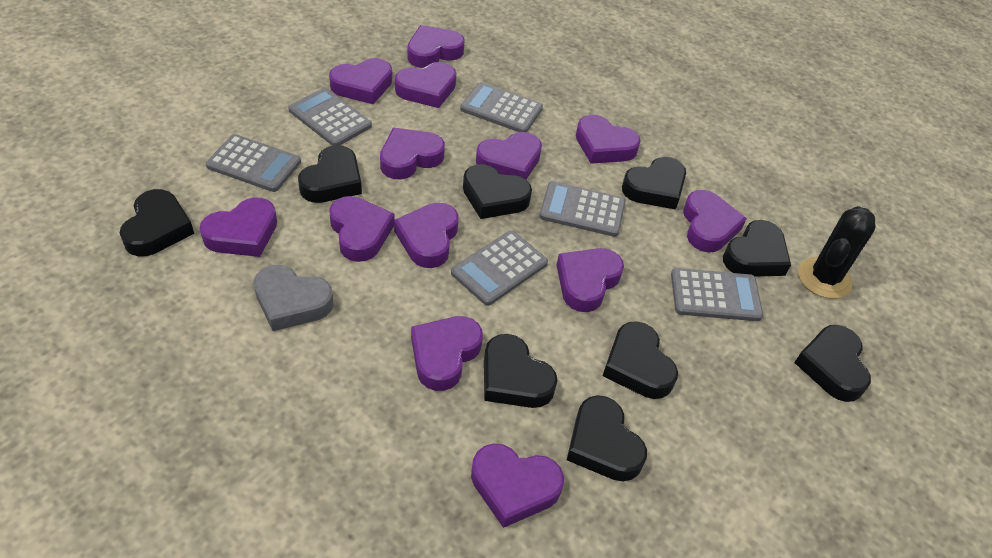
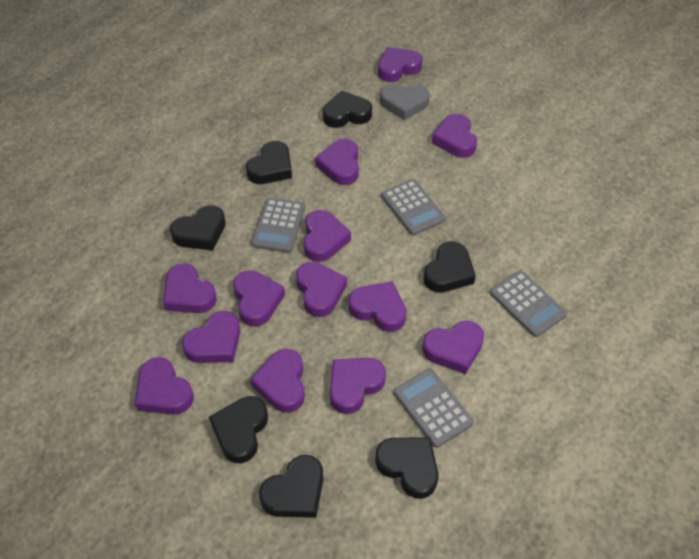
black cactus: [798,206,875,299] = 1 -> none = 0
black heart: [120,189,194,257] [298,145,362,203] [463,164,532,219] [484,334,558,408] [567,395,647,482] [603,321,678,399] [622,157,686,210] [723,220,791,277] [794,325,871,402] = 9 -> [170,205,226,250] [209,396,268,463] [246,141,292,184] [259,455,324,518] [323,90,372,128] [375,438,438,499] [423,241,476,293] = 7
grey calculator: [206,134,301,192] [288,88,372,146] [451,231,548,306] [460,82,543,132] [539,181,626,237] [671,268,763,321] = 6 -> [251,198,305,253] [381,179,446,235] [394,369,474,448] [490,271,567,337] = 4

